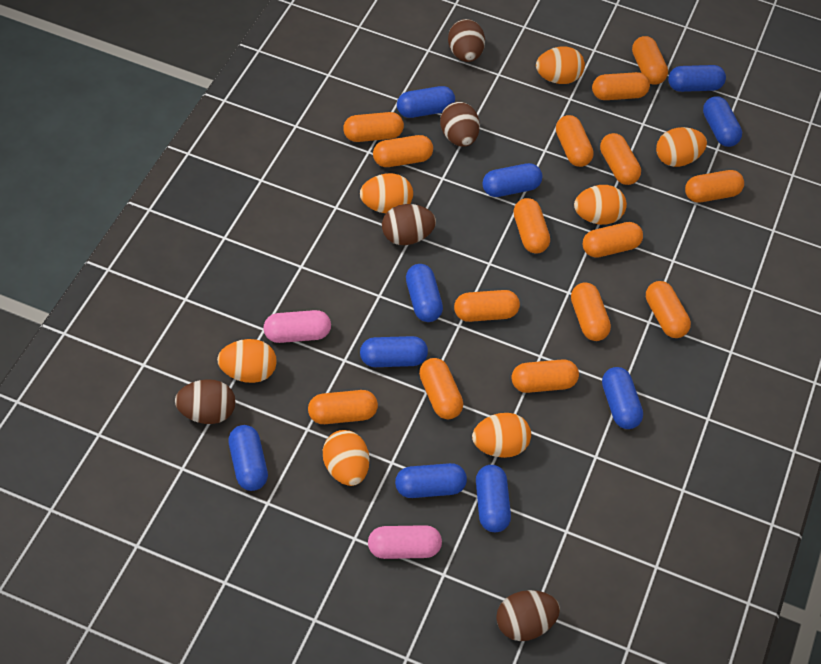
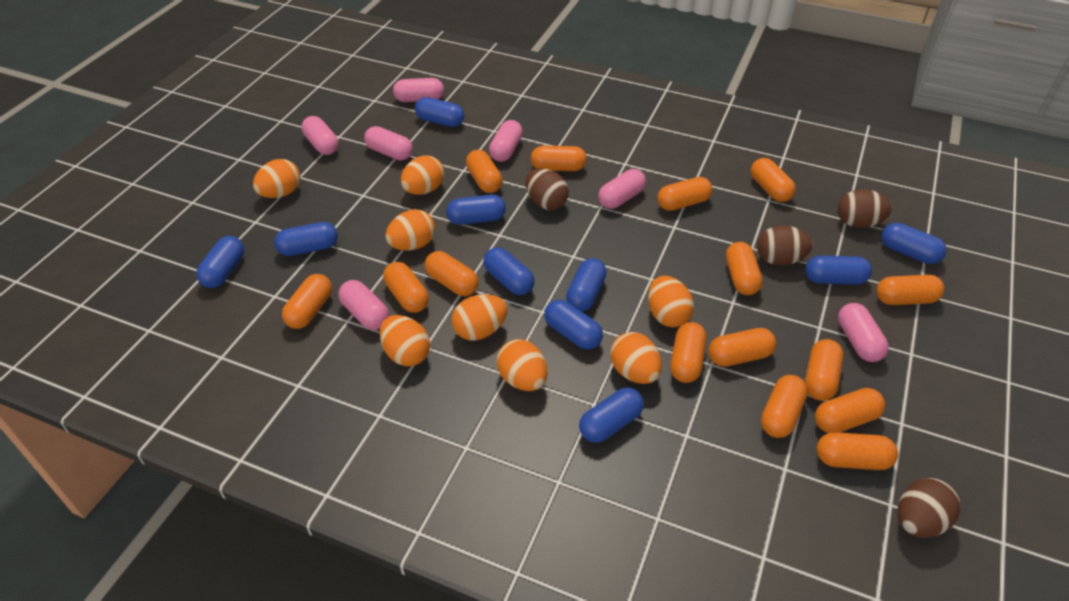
brown egg: [175,379,236,424] [382,204,436,245] [440,102,480,147] [448,19,485,62] [496,590,560,641] = 5 -> [525,168,569,210] [757,225,813,265] [838,189,892,228] [897,478,961,538] = 4
orange egg: [217,339,277,383] [323,430,369,486] [360,173,413,213] [472,413,531,458] [536,47,585,84] [574,185,627,225] [656,127,707,167] = 7 -> [253,159,301,198] [380,315,430,366] [386,209,435,251] [401,155,444,195] [452,294,508,341] [497,339,547,391] [610,332,662,384] [648,276,694,327] = 8
pink capsule: [263,310,331,343] [368,525,442,559] = 2 -> [301,116,338,155] [338,280,389,330] [364,126,413,161] [393,78,444,102] [489,120,523,162] [598,169,646,209] [838,303,889,362] = 7

